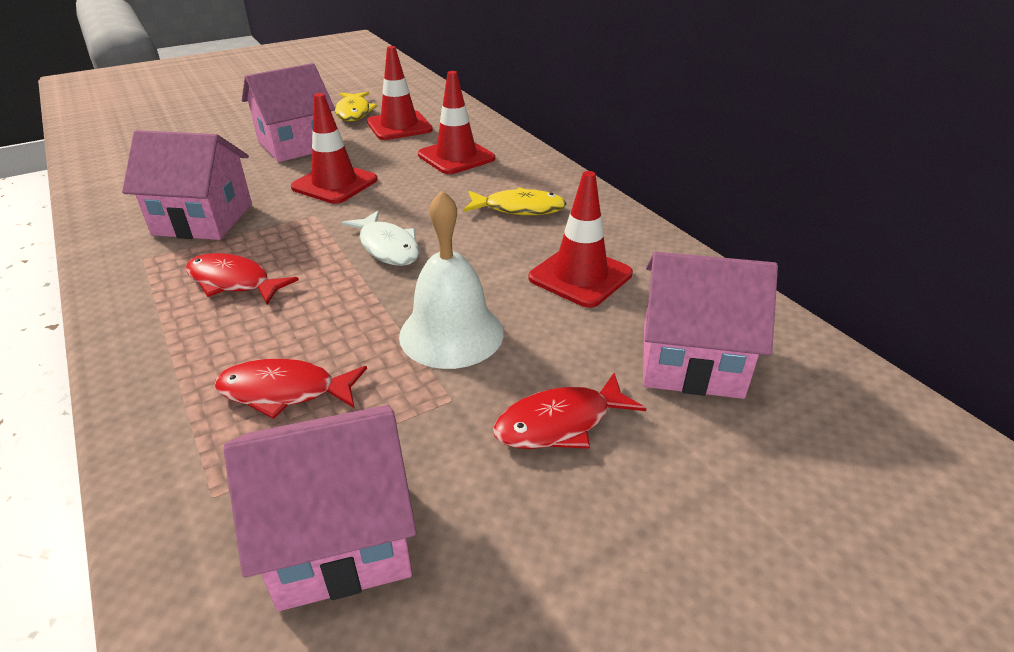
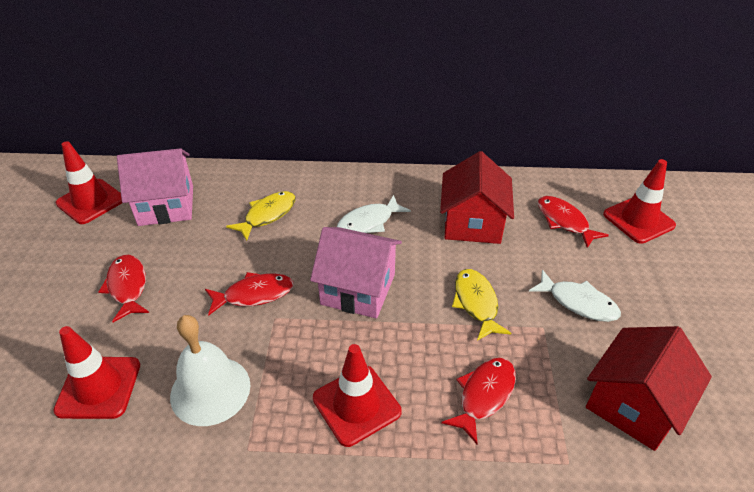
pink house: [122,130,252,240] [224,405,416,611] [242,63,335,162] [643,252,778,399] = 4 -> [117,148,193,226] [310,227,402,319] = 2
red fish: [186,253,299,305] [214,359,367,419] [493,373,646,449] = 3 -> [98,255,149,322] [205,272,294,316] [441,358,516,444] [538,196,609,248] = 4
red house: none = 0 -> [440,151,514,244] [586,326,712,451] = 2
white fish: [341,211,419,266] = 1 -> [337,195,411,233] [529,270,621,322] = 2

